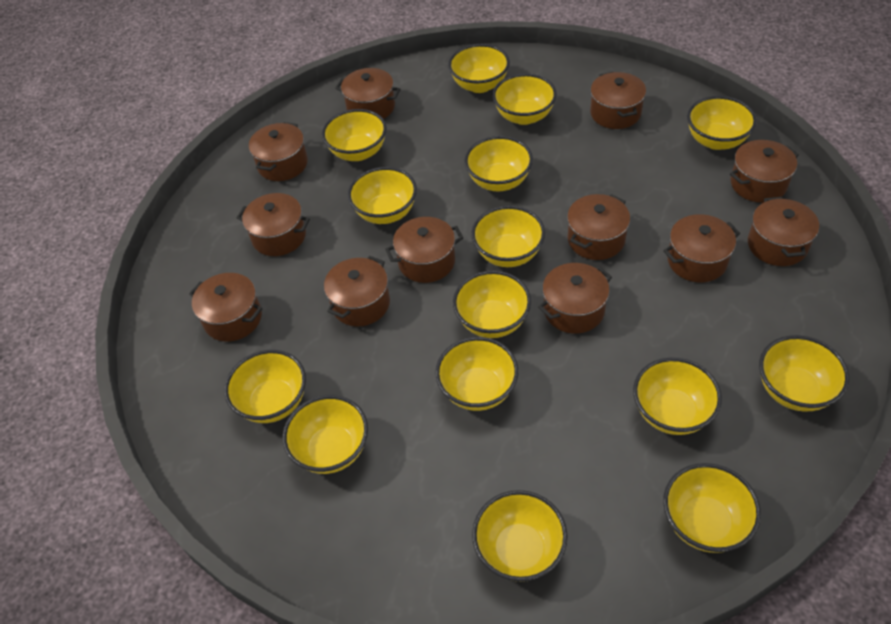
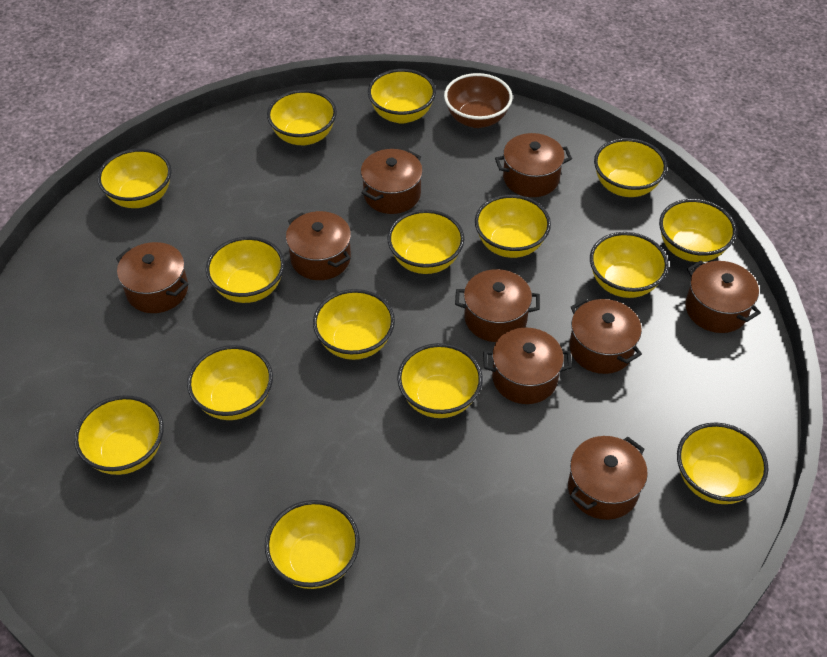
brown bowl: none = 0 -> [444,73,513,128] = 1
brown pot: [189,273,262,342] [237,193,310,256] [249,122,308,181] [324,256,390,326] [335,68,401,119] [385,217,463,283] [538,263,612,333] [567,194,630,260] [590,72,646,129] [663,214,740,282] [730,140,799,203] [748,197,819,266] = 12 -> [116,242,189,313] [286,211,351,280] [361,149,423,214] [455,269,540,342] [483,328,572,404] [495,133,572,197] [568,436,648,520] [569,298,642,374] [685,260,761,333] = 9

